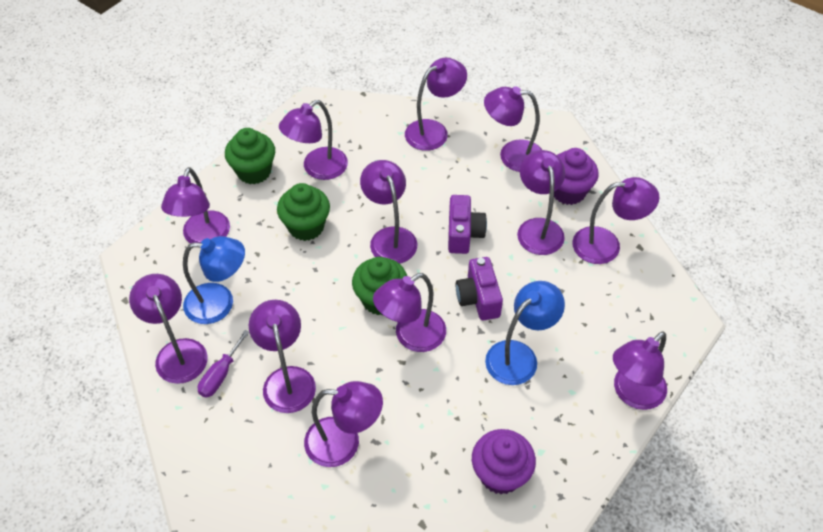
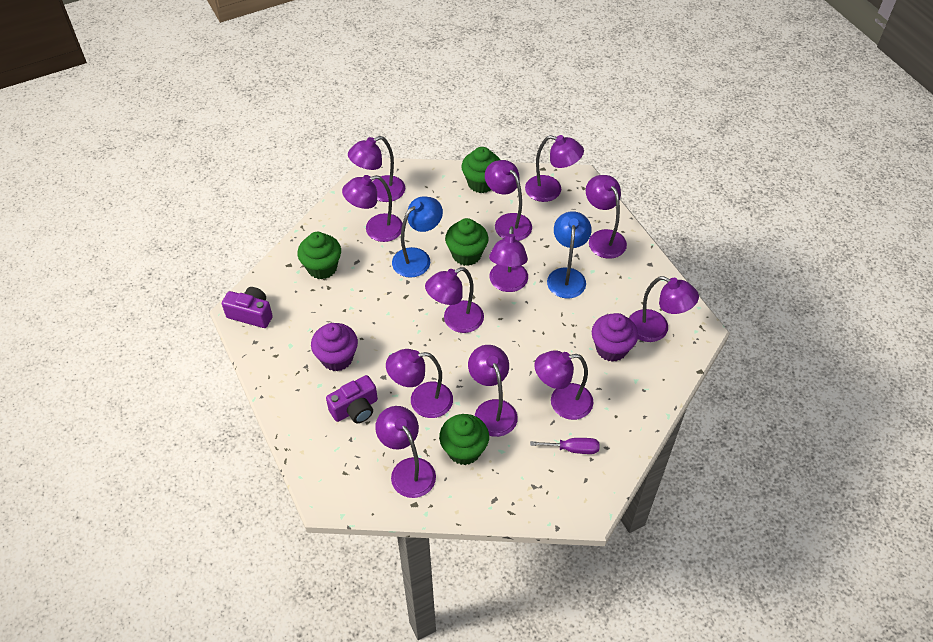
green cupcake: [225,128,275,184] [277,183,330,241] [352,257,407,315] = 3 -> [297,232,341,279] [439,414,489,465] [445,218,489,266] [461,147,500,193] = 4

